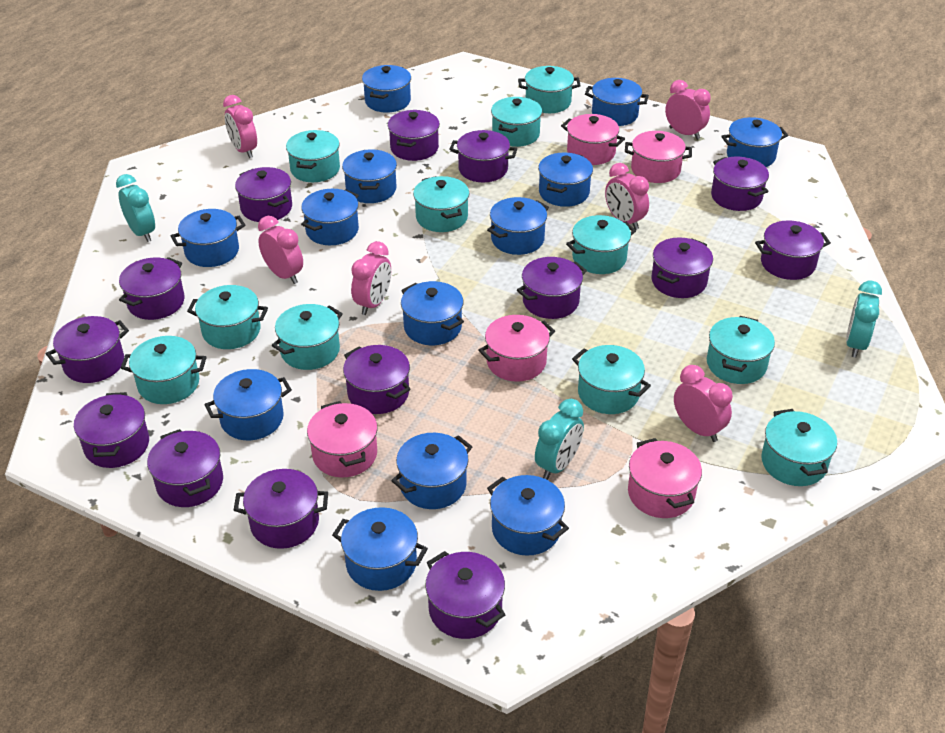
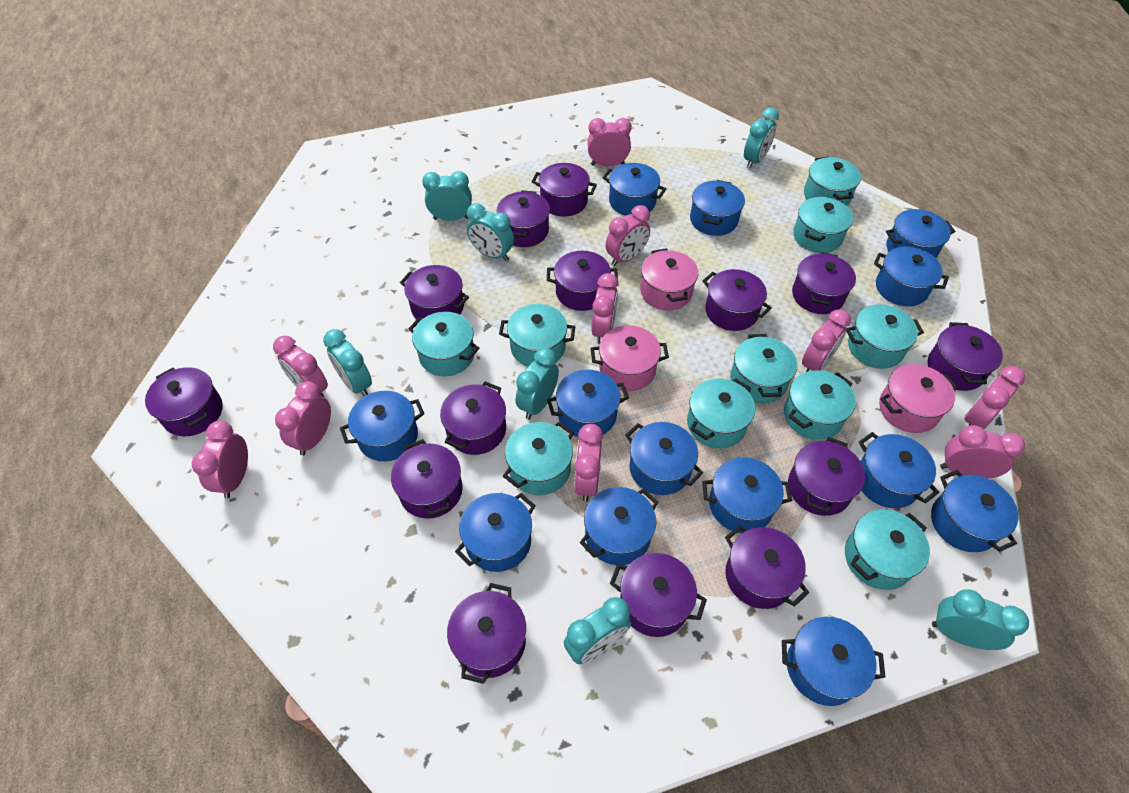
pink clock: [223,95,257,158] [258,216,303,284] [351,241,391,315] [605,163,649,230] [665,80,711,140] [674,365,733,442] = 6 -> [192,421,248,499] [273,336,328,398] [275,381,331,456] [574,424,603,502] [587,118,632,166] [592,273,619,345] [605,205,650,266] [802,309,851,372] [940,425,1025,479] [965,366,1025,429] = 10
pink pot: [307,401,378,478] [478,315,555,382] [561,114,625,165] [625,131,692,183] [628,438,702,518] = 5 -> [591,325,669,391] [640,248,698,311] [879,364,958,433] = 3
turquoise clock: [116,174,155,242] [535,399,584,480] [846,281,882,358] = 3 -> [323,329,372,396] [422,171,472,221] [467,203,514,261] [516,348,559,419] [564,597,631,664] [744,108,779,169] [932,589,1029,650] = 7
turquoise pot: [121,336,206,404] [187,285,268,349] [271,304,343,370] [286,130,340,182] [413,176,470,232] [491,97,542,147] [518,66,581,113] [566,215,636,274] [572,345,651,414] [707,316,775,384] [761,409,837,486] = 11 -> [408,312,479,376] [499,304,575,367] [503,422,574,495] [687,378,755,448] [730,334,797,403] [784,370,856,440] [793,197,853,253] [804,157,861,206] [845,510,930,590] [846,304,924,369] = 10

